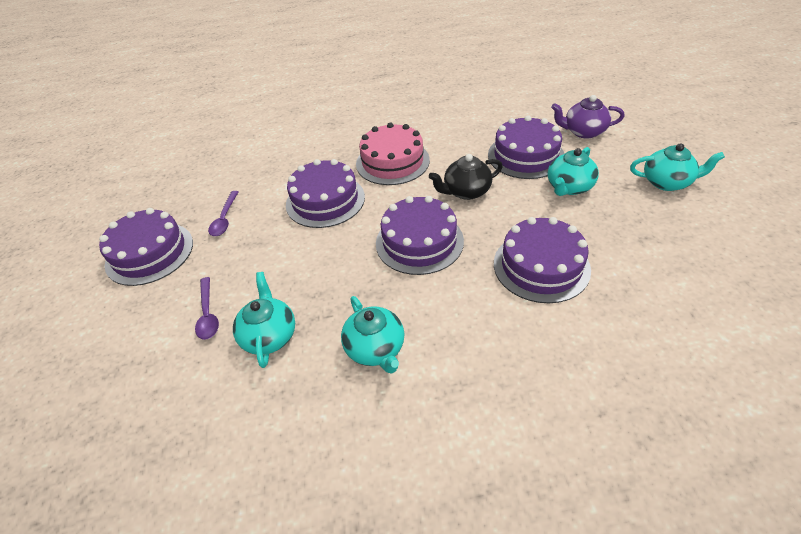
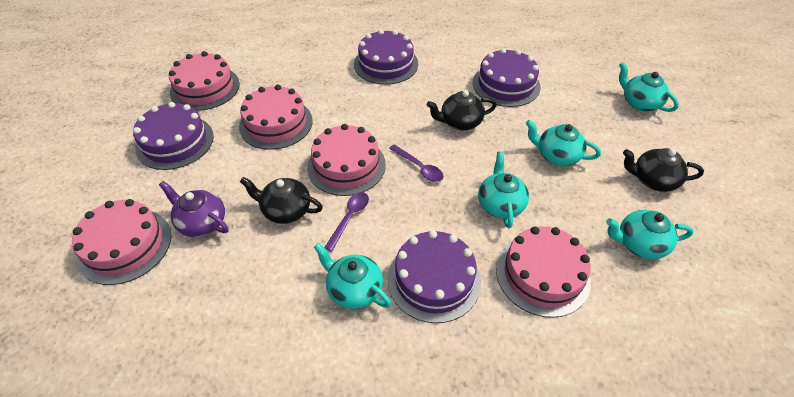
black teapot: [429,154,503,200] = 1 -> [240,177,323,224] [427,90,497,130] [623,148,704,192] = 3
pink cake: [356,122,430,185] = 1 -> [72,199,171,285] [169,51,240,111] [239,85,313,150] [307,124,386,196] [496,226,591,318] = 5
purple cake: [99,208,193,286] [286,159,365,228] [376,196,464,275] [488,115,564,179] [494,217,591,303] = 5 -> [133,102,214,170] [354,29,418,85] [388,230,481,323] [473,48,541,107] = 4
turquoise teapot: [233,272,295,368] [341,296,404,374] [548,147,599,196] [630,143,725,191] = 4 -> [314,243,391,309] [478,151,529,228] [526,120,601,166] [606,210,693,259] [619,62,679,112] = 5

